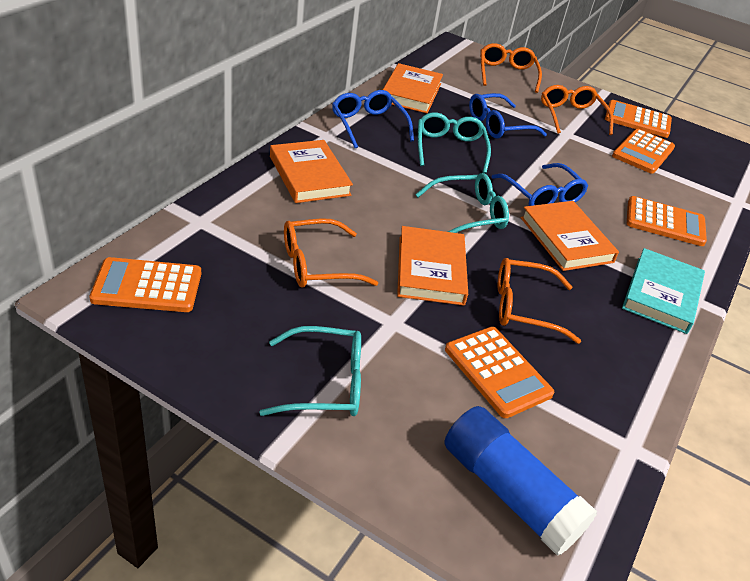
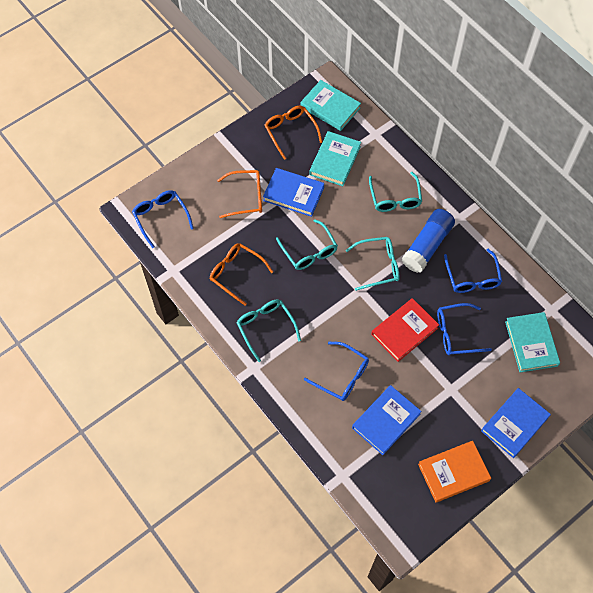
blue book: none = 0 -> [263,168,324,217] [352,385,422,455] [481,388,551,458] = 3
blue glasses: [332,90,414,148] [469,93,547,139] [492,163,588,206] = 3 -> [132,190,194,248] [304,342,369,401] [437,303,492,355] [444,249,502,293] = 4
orange book: [270,140,353,203] [383,63,443,113] [397,226,468,305] [521,201,619,271] = 4 -> [418,441,491,503] = 1
orange calculator: [89,257,201,312] [445,327,554,418] [605,100,672,138] [612,129,675,174] [627,196,707,246] = 5 -> none = 0
orange glasses: [284,218,378,287] [480,43,542,93] [498,258,581,344] [541,85,613,135] = 4 -> [210,243,273,305] [217,170,262,218] [264,106,322,160] = 3
red book: none = 0 -> [371,298,439,362] = 1
turquoise book: [622,248,705,334] = 1 -> [301,80,361,131] [309,131,361,186] [505,312,560,372] = 3
turquoise glasses: [259,326,361,416] [415,173,509,233] [418,112,491,173] = 3 -> [237,299,301,362] [276,219,338,270] [346,237,400,291] [369,172,422,212] = 4

